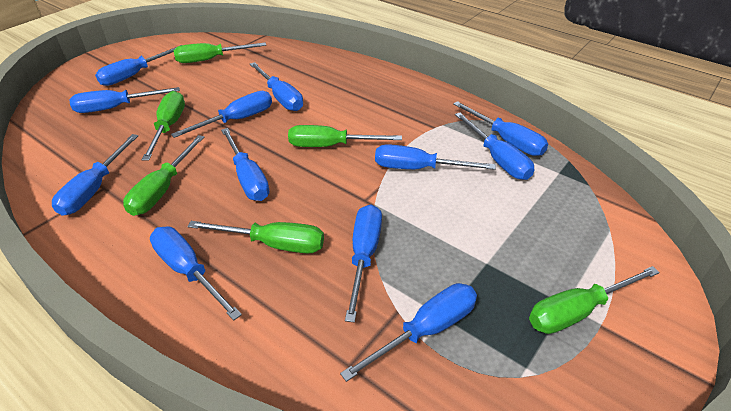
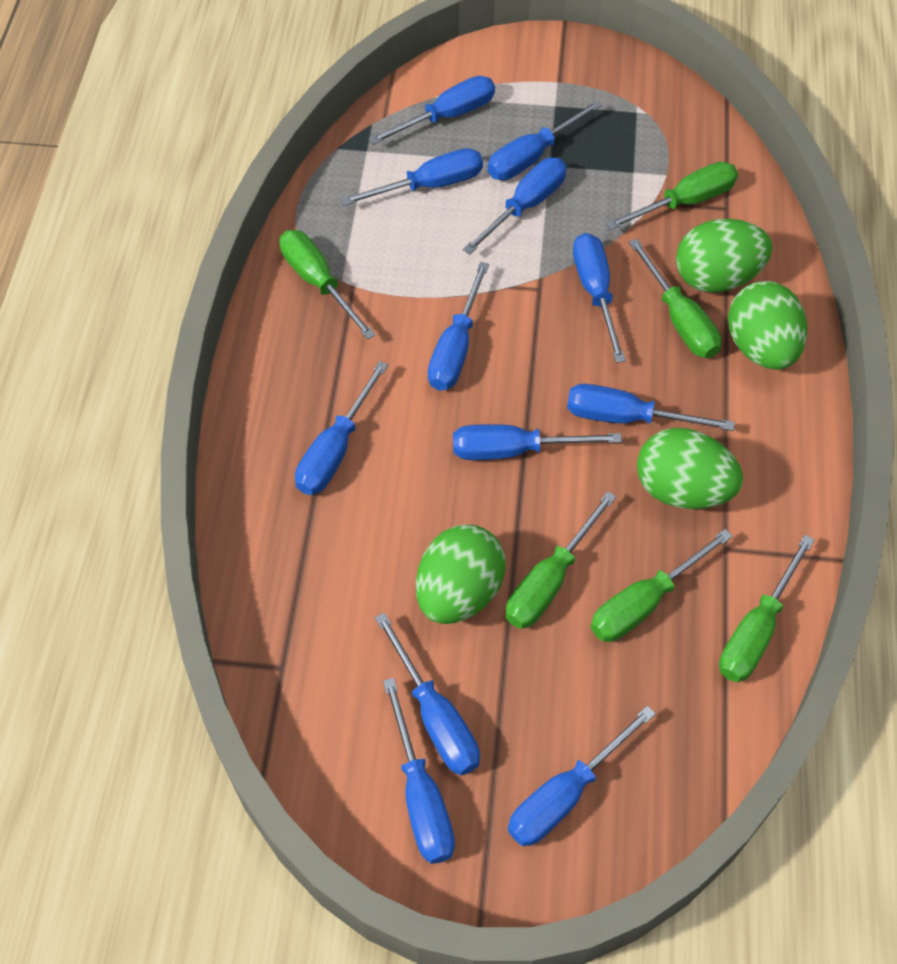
green egg: none = 0 -> [416,525,506,624] [637,428,743,509] [676,219,772,293] [728,281,807,370] = 4

